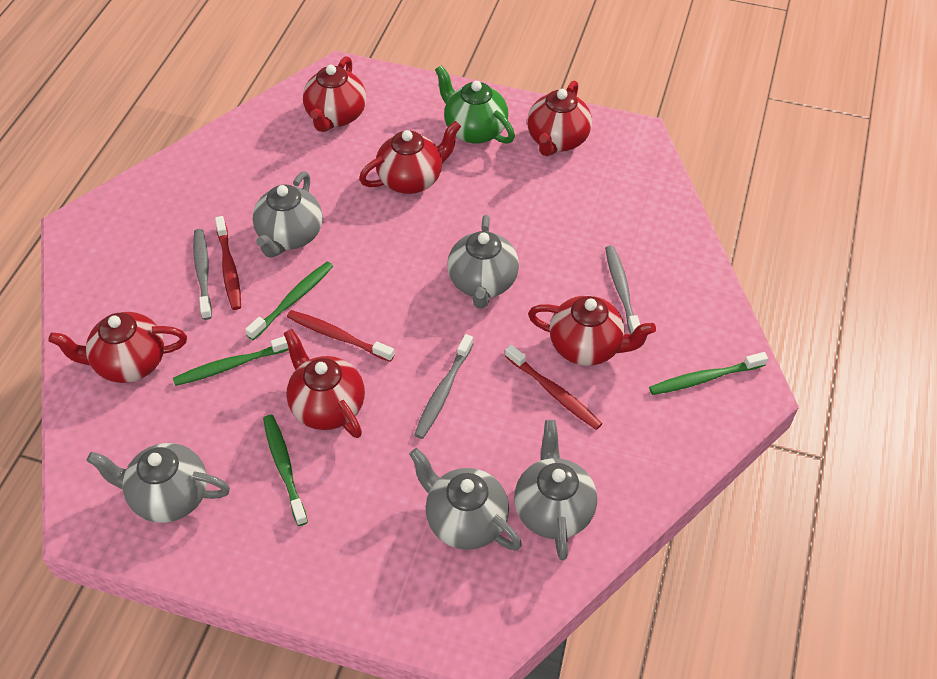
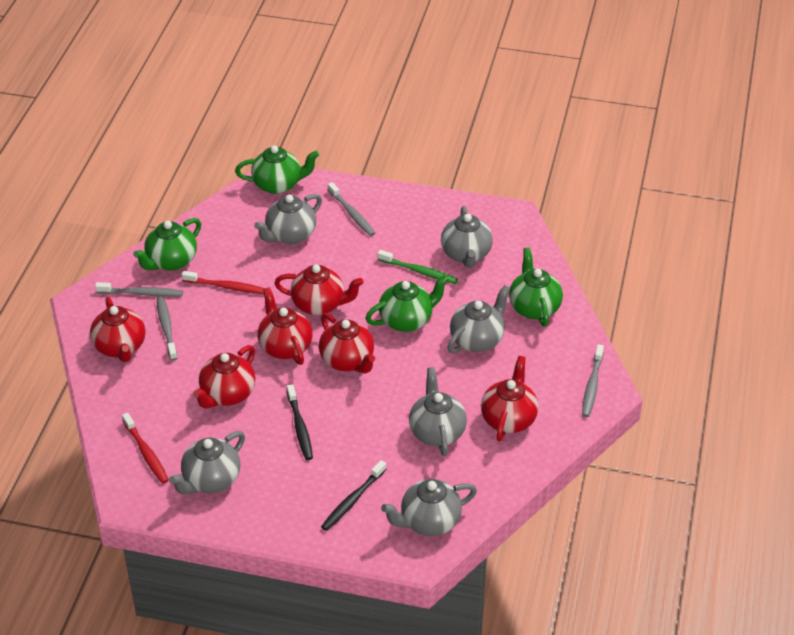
black toothbrush: none = 0 -> [287,384,313,460] [321,460,386,531] = 2
green teapot: [435,65,515,144] = 1 -> [133,218,201,271] [235,145,319,194] [365,274,449,332] [509,248,563,327] = 4
green toothbrush: [173,336,289,386] [245,261,333,340] [263,415,308,526] [649,352,768,395] = 4 -> [378,250,458,284] = 1
grey teapot: [87,443,230,523] [253,172,322,258] [409,448,522,551] [447,215,519,308] [514,420,597,560] = 5 -> [169,431,245,495] [254,194,322,244] [381,479,477,536] [409,367,467,456] [441,206,493,268] [447,285,510,353] = 6
grey toothbrush: [193,229,212,320] [414,334,473,439] [605,245,640,334] = 3 -> [95,282,183,297] [157,296,177,361] [328,182,375,236] [582,344,604,417] = 4
red toothbrush: [215,216,241,310] [287,310,395,362] [505,345,602,430] = 3 -> [122,413,169,484] [182,271,265,294] = 2

